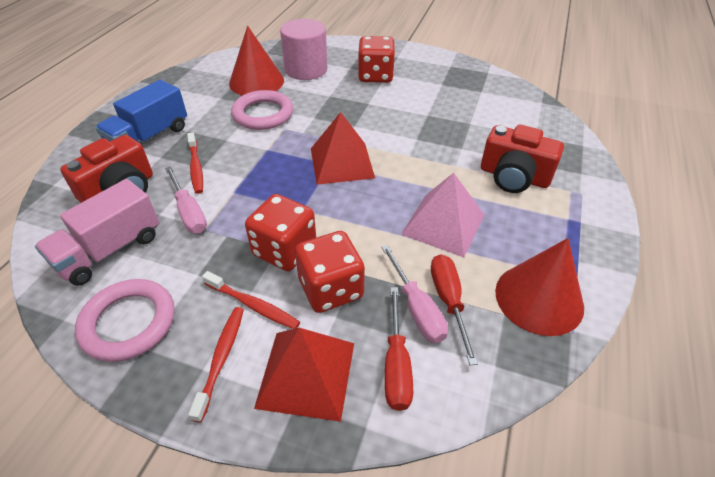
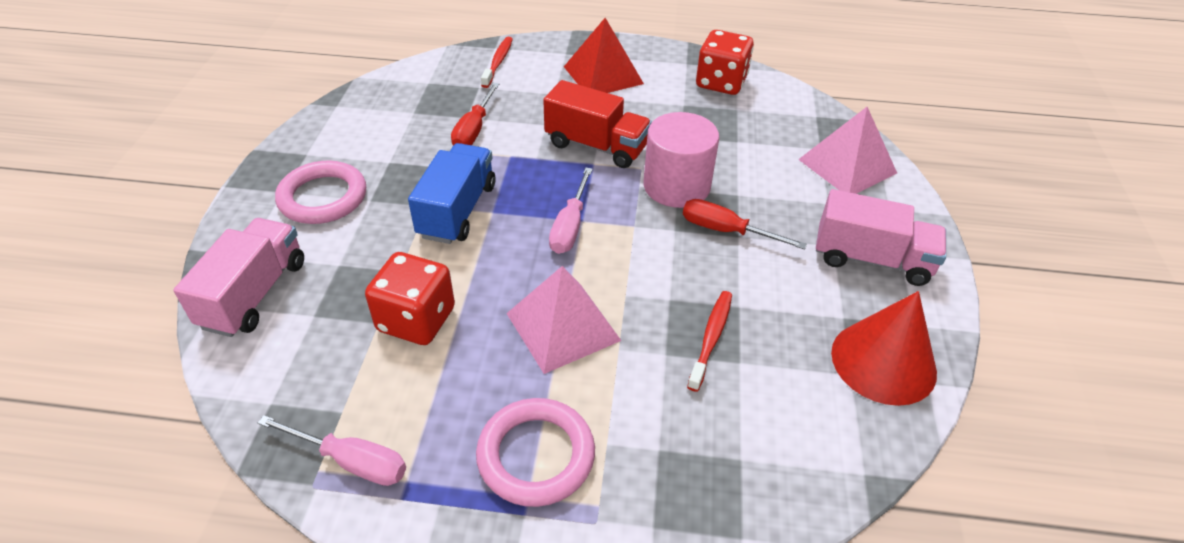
pink pyramid: [401,173,485,258] = 1 -> [506,266,621,374] [798,107,897,194] = 2
pink truck: [35,179,159,286] = 1 -> [173,218,304,337] [816,189,946,286] = 2
red camera: [60,135,153,203] [481,125,564,193] = 2 -> none = 0
red cone: [229,26,284,95] [495,238,584,336] = 2 -> [831,291,937,406] = 1
red dice: [245,194,316,271] [295,231,365,313] [358,36,395,83] = 3 -> [365,252,455,345] [696,30,754,95] = 2
red pyramid: [254,328,354,422] [311,112,375,185] = 2 -> [564,18,644,93] = 1
red toothbrush: [187,132,203,194] [188,307,244,423] [202,271,300,329] = 3 -> [481,37,513,88] [687,291,732,392] = 2
red truck: none = 0 -> [543,80,652,168] = 1

